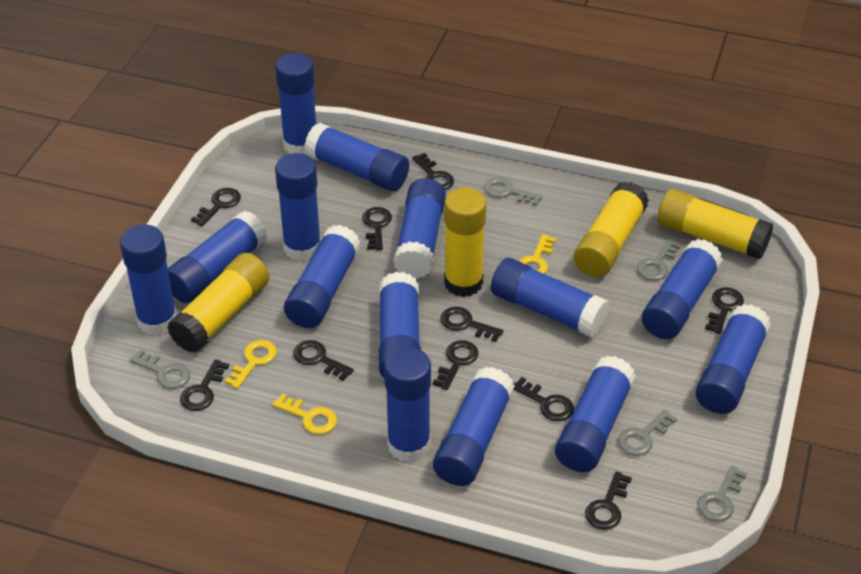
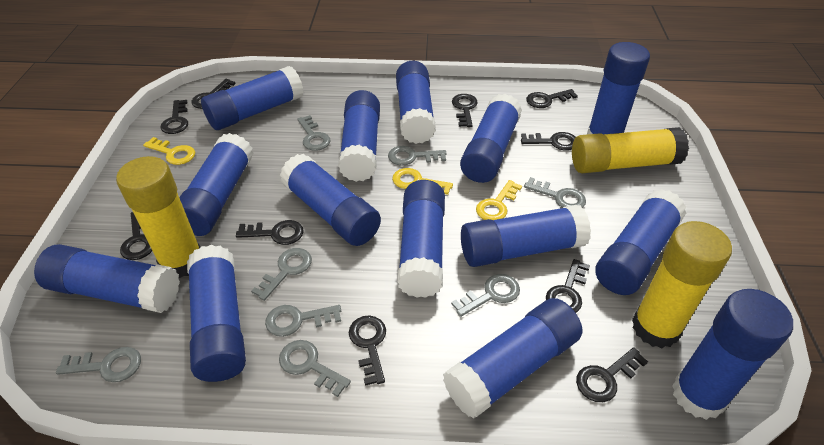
grey key: [130,350,190,389] [484,177,543,206] [618,409,677,456] [637,239,682,281] [697,466,747,522] = 5 -> [56,347,141,382] [251,248,312,301] [265,305,341,337] [279,340,351,397] [297,115,331,151] [388,146,447,166] [451,274,520,317] [524,177,586,208] = 8
yellow glue stick: [167,253,269,353] [444,188,486,297] [574,182,649,277] [657,189,773,259] = 4 -> [116,156,201,278] [572,127,689,173] [632,221,732,348] = 3

